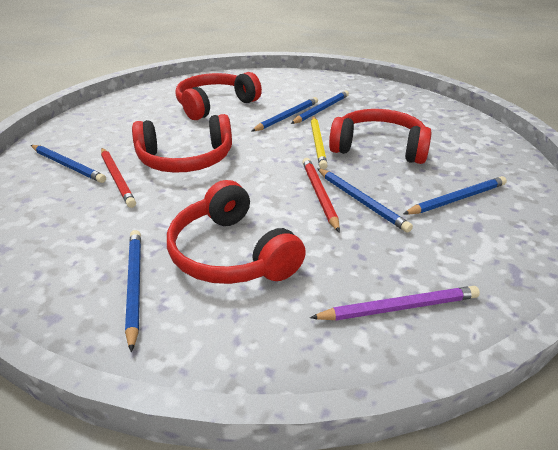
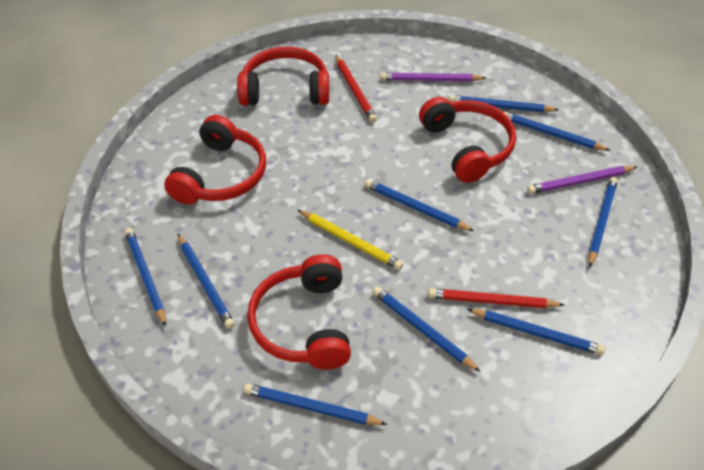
blue pencil: [31,145,106,183] [125,230,141,352] [252,97,318,131] [291,90,349,124] [317,168,413,233] [403,176,507,215] = 6 -> [125,228,166,327] [178,234,235,329] [243,383,387,425] [365,179,474,231] [373,286,481,372] [448,95,559,112] [467,309,606,355] [503,111,611,151] [589,177,618,268] = 9
purple pencil: [310,286,480,321] = 1 -> [380,72,486,81] [527,166,637,194] = 2

